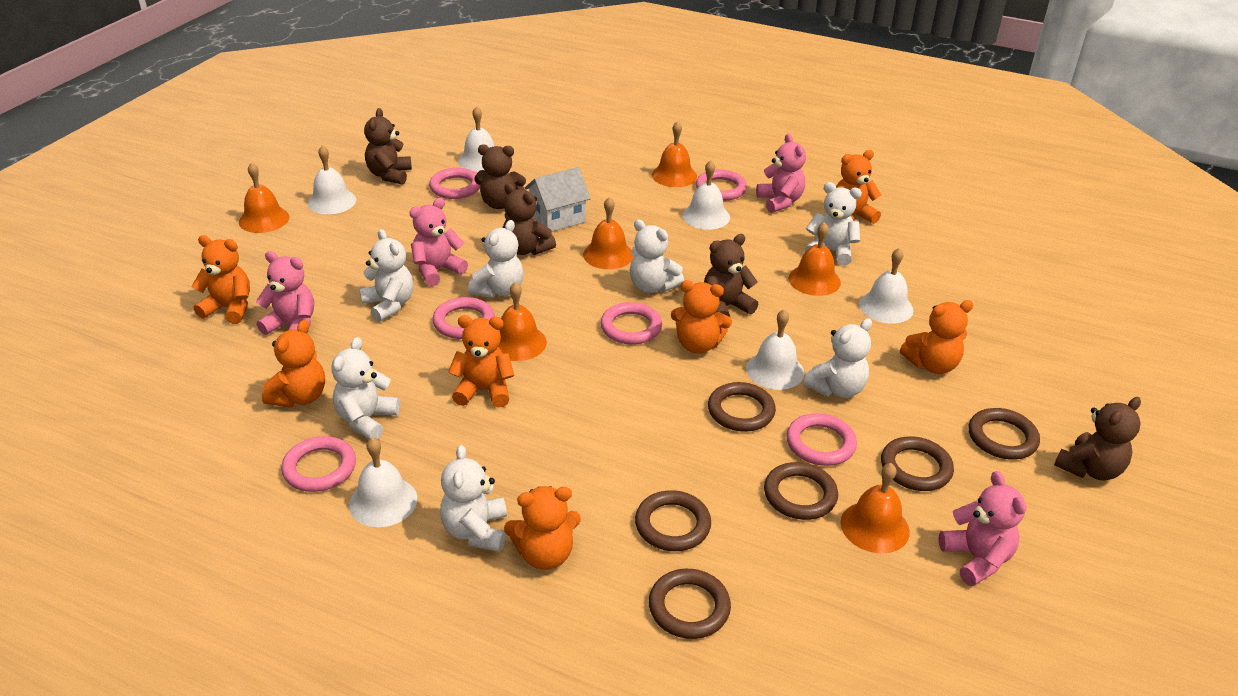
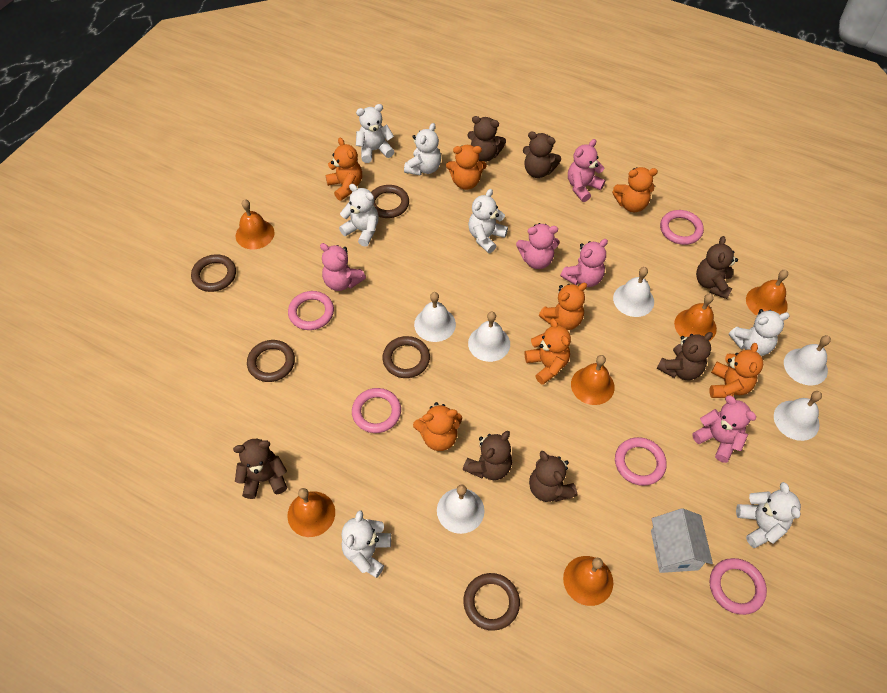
brown ring: [635,490,711,551] [649,569,731,639] [708,382,776,432] [764,462,838,520] [881,436,954,491] [969,408,1040,460] = 6 -> [191,254,236,292] [247,340,295,382] [371,185,409,218] [382,336,430,378] [463,573,520,631] = 5
brown teddy bear: [364,108,412,185] [474,144,526,209] [503,183,556,255] [704,234,758,317] [1054,397,1141,480] = 5 -> [233,439,287,499] [463,431,512,480] [467,116,506,162] [523,132,561,178] [529,451,577,502] [657,332,713,380] [696,236,738,299] = 7
pink ring: [281,436,356,492] [429,168,481,199] [433,297,495,339] [600,302,662,345] [696,170,747,201] [787,413,857,466] = 6 -> [288,291,334,330] [352,388,401,433] [615,437,667,486] [660,210,704,245] [710,558,767,615] = 5
pink teddy bear: [256,251,314,335] [409,198,468,286] [756,134,806,213] [939,471,1027,586] = 4 -> [320,243,366,291] [516,223,559,269] [560,239,608,287] [568,139,605,202] [692,395,756,463] = 5

